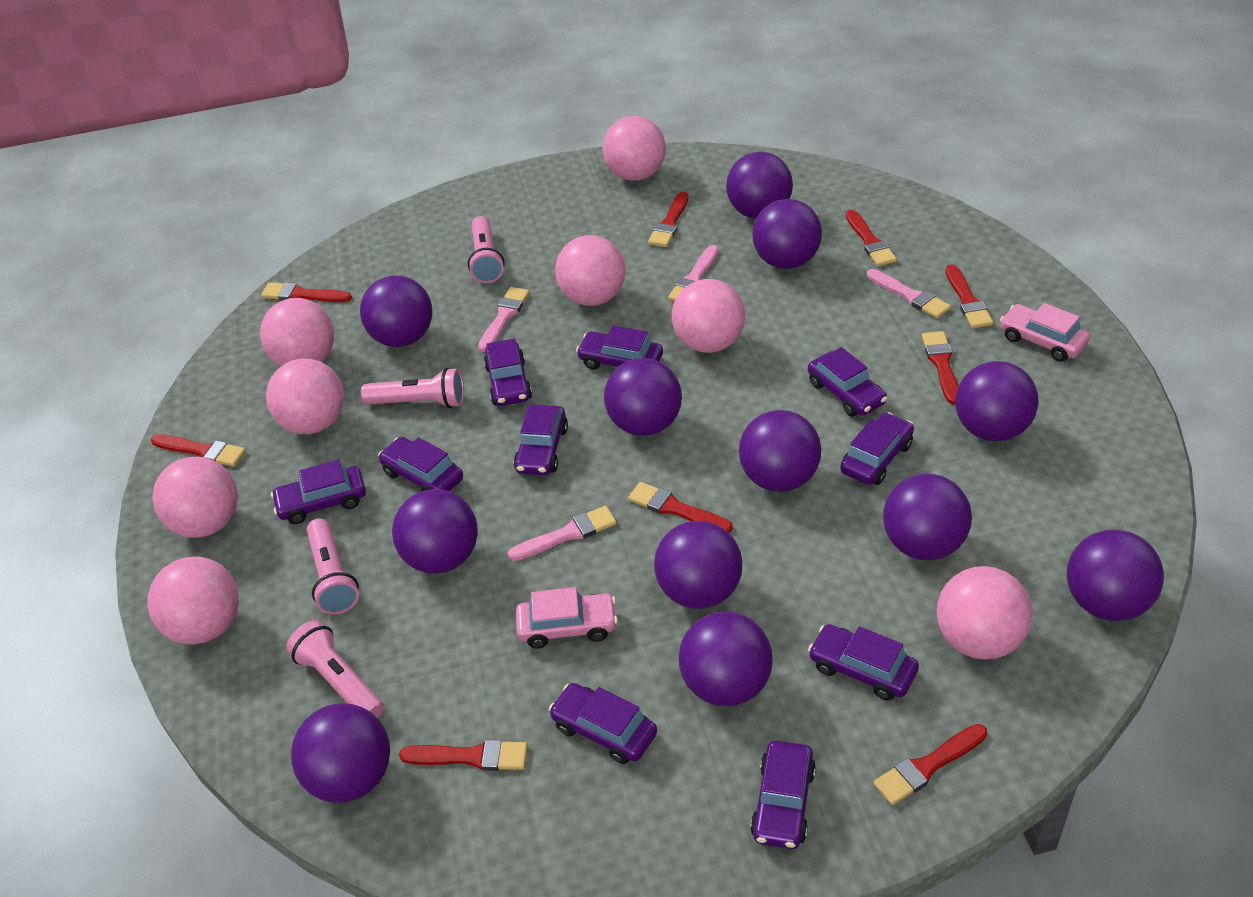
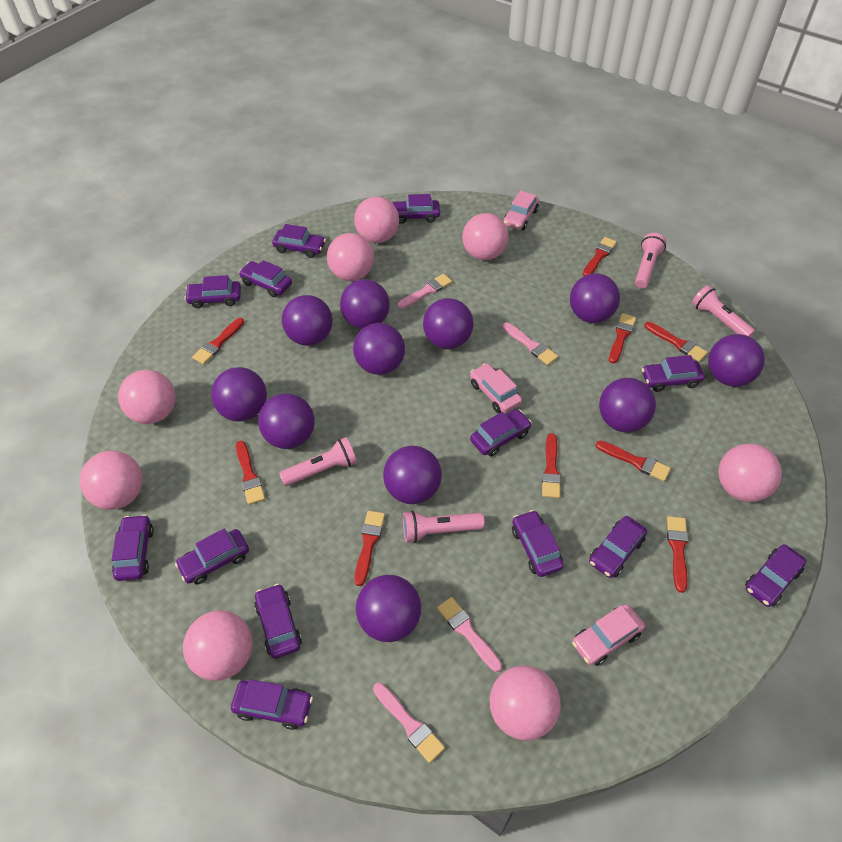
pink car: [516,587,618,648] [1000,303,1090,362] = 2 -> [470,363,522,413] [503,191,539,230] [572,604,645,666] = 3
purple ball: [291,703,390,803] [360,276,432,347] [392,489,478,574] [604,358,682,436] [654,521,742,609] [679,612,773,707] [726,152,793,219] [739,410,821,492] [752,199,822,269] [883,474,972,560] [955,361,1038,441] [1067,529,1164,621] = 12 -> [211,367,267,422] [258,393,315,449] [282,295,333,346] [340,279,390,329] [353,323,405,375] [356,575,421,642] [383,446,442,504] [423,298,474,349] [570,273,620,323] [599,378,656,433] [708,334,765,387] = 11
purple car: [271,459,366,524] [378,437,463,491] [484,338,532,406] [514,404,568,475] [549,683,657,764] [576,325,663,369] [750,741,816,849] [808,347,887,417] [808,624,919,701] [840,412,914,485] = 10 -> [112,515,154,581] [175,529,249,585] [184,275,241,308] [231,679,313,730] [239,260,292,297] [254,584,302,659] [272,224,326,258] [392,194,440,224] [470,409,532,457] [512,510,564,577] [589,516,647,578] [642,355,704,392] [745,544,807,607] = 13

